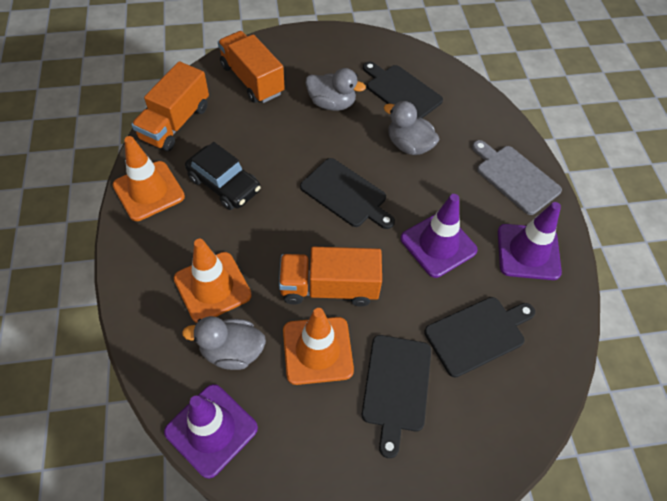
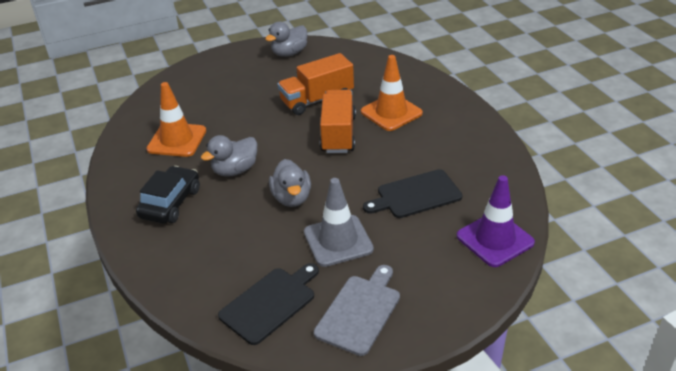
black cutting board: [300,158,395,229] [362,335,431,458] [363,62,443,118] [424,297,535,378] = 4 -> [218,263,319,345] [363,169,462,218] = 2
grey traffic cone: none = 0 -> [304,178,374,267] = 1
orange traffic cone: [113,136,185,221] [174,239,252,323] [283,308,354,385] = 3 -> [146,82,206,157] [361,55,423,131] = 2
orange truck: [131,61,209,151] [218,31,285,103] [279,247,382,307] = 3 -> [278,53,354,115] [320,90,356,153] = 2
purple traffic cone: [164,384,258,479] [401,194,478,278] [498,202,562,280] = 3 -> [457,175,535,267] = 1

